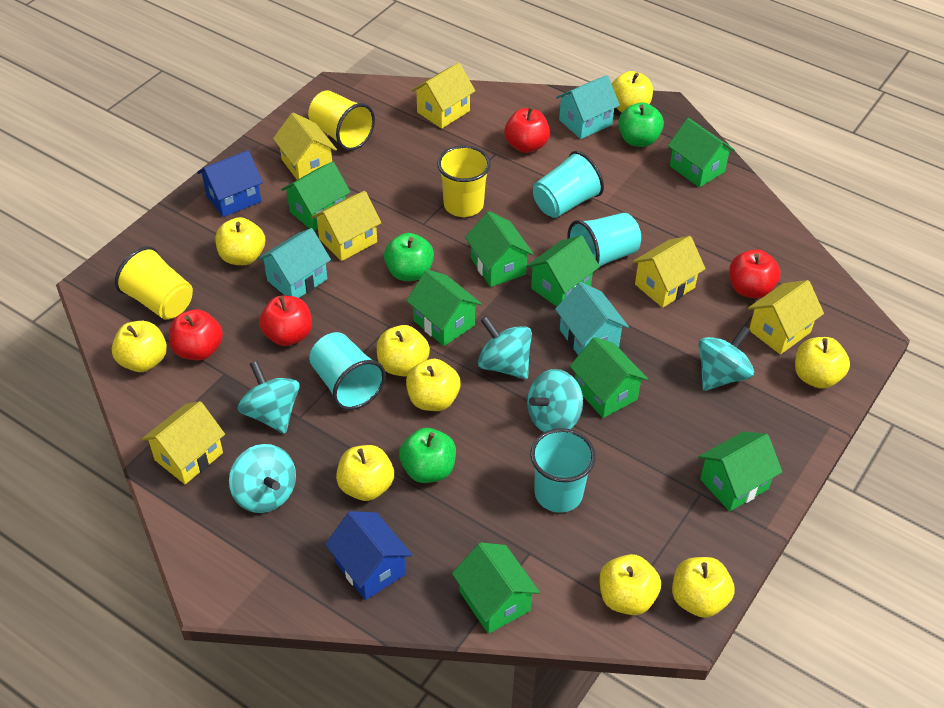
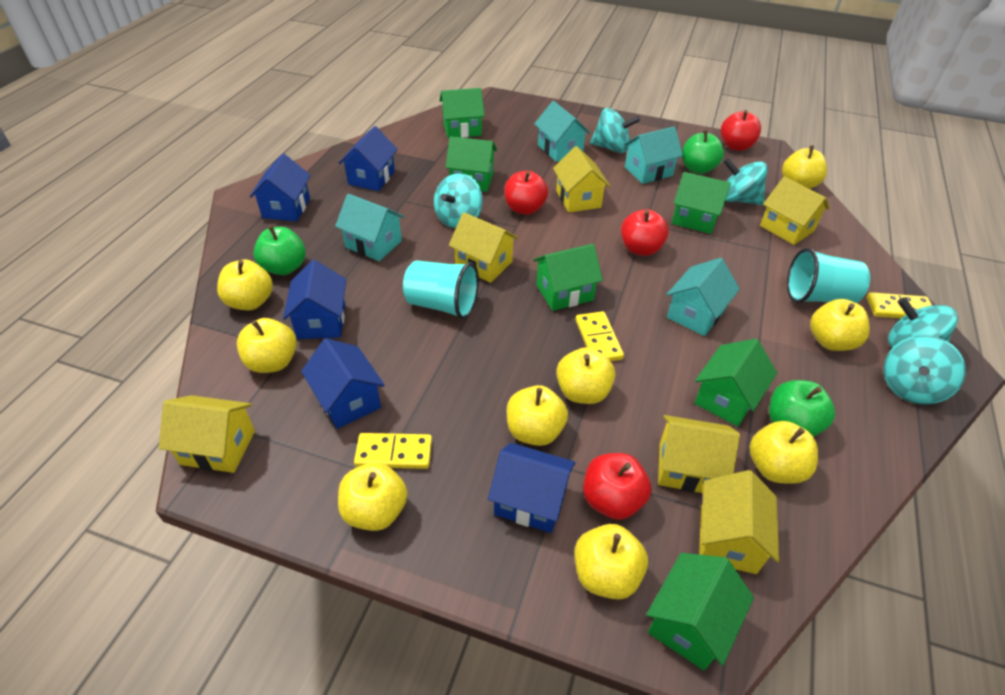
blue house: [197,150,263,217] [325,511,412,600] = 2 -> [249,154,311,222] [283,260,346,339] [301,338,385,429] [339,126,398,191] [488,443,575,533] = 5
green house: [281,161,351,231] [406,270,482,346] [452,542,540,634] [465,211,534,287] [526,235,600,306] [570,337,648,418] [668,118,735,187] [698,431,782,511] = 8 -> [440,88,485,138] [445,136,497,192] [533,244,603,311] [646,553,754,671] [672,172,731,234] [694,339,777,427] = 6
turquoise cup: [309,332,386,410] [530,428,596,513] [533,151,604,218] [567,213,641,266] = 4 -> [403,261,479,320] [787,248,870,303] = 2
turquoise house: [258,228,331,298] [555,282,629,355] [556,75,620,139] = 3 -> [335,194,405,261] [534,101,590,162] [624,127,683,184] [666,258,740,336] = 4
yellow cup: [115,246,193,320] [308,91,375,151] [437,145,491,217] = 3 -> none = 0
yellow domino: none = 0 -> [354,433,432,469] [575,311,624,361] [866,292,932,318] = 3

